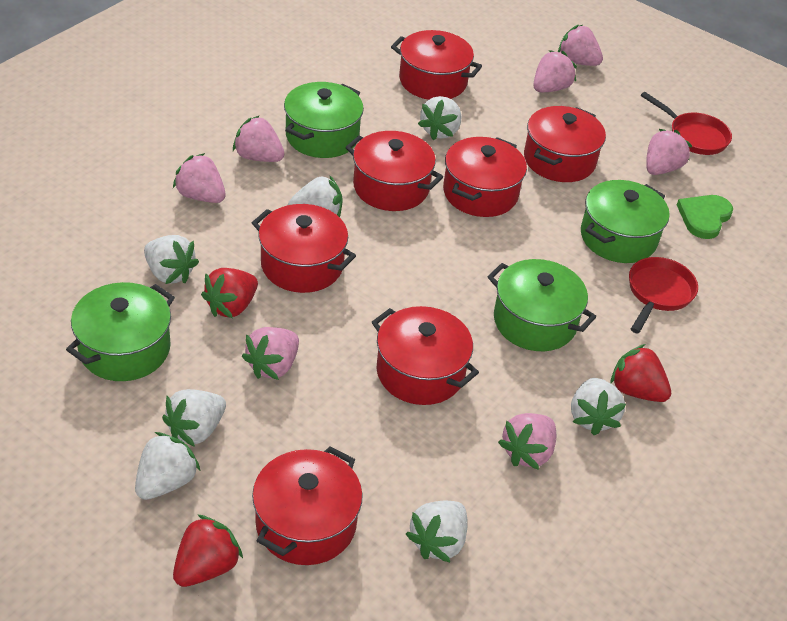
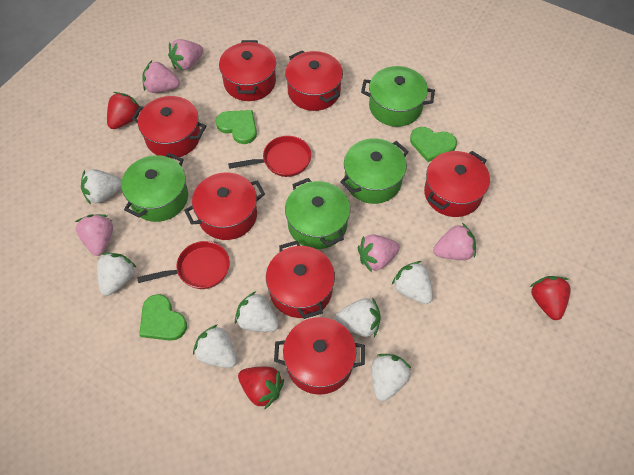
green heart: [677,195,733,239] = 1 -> [139,294,187,341] [216,110,257,144] [410,127,457,162] = 3
pink strawberry: [173,153,226,203] [233,115,285,162] [242,327,299,380] [498,413,556,470] [533,50,577,92] [558,25,603,66] [646,129,692,175] = 7 -> [75,214,113,256] [142,60,180,93] [168,39,203,71] [358,235,400,272] [433,223,476,260] = 5

